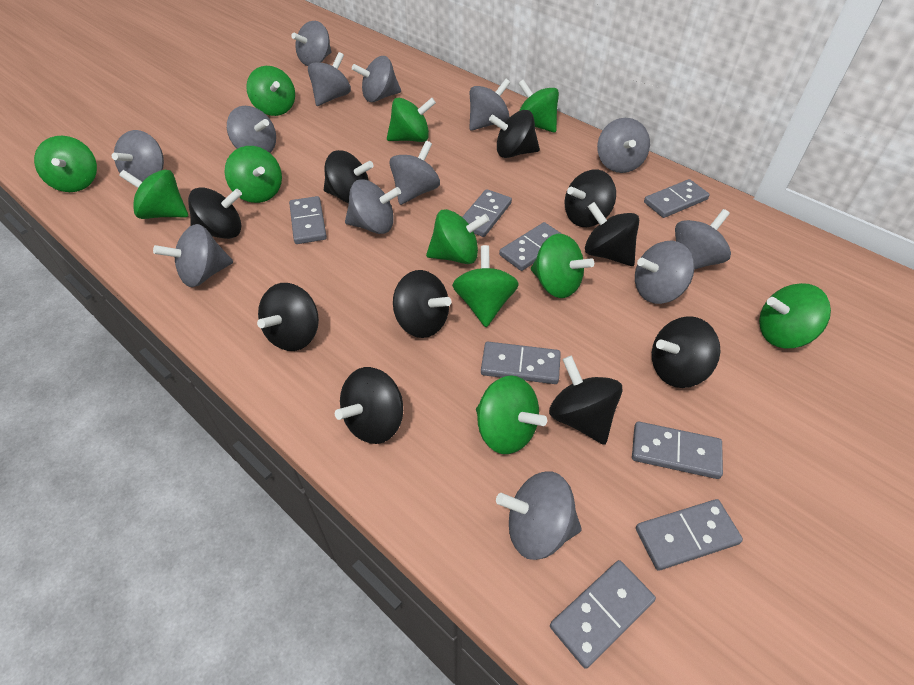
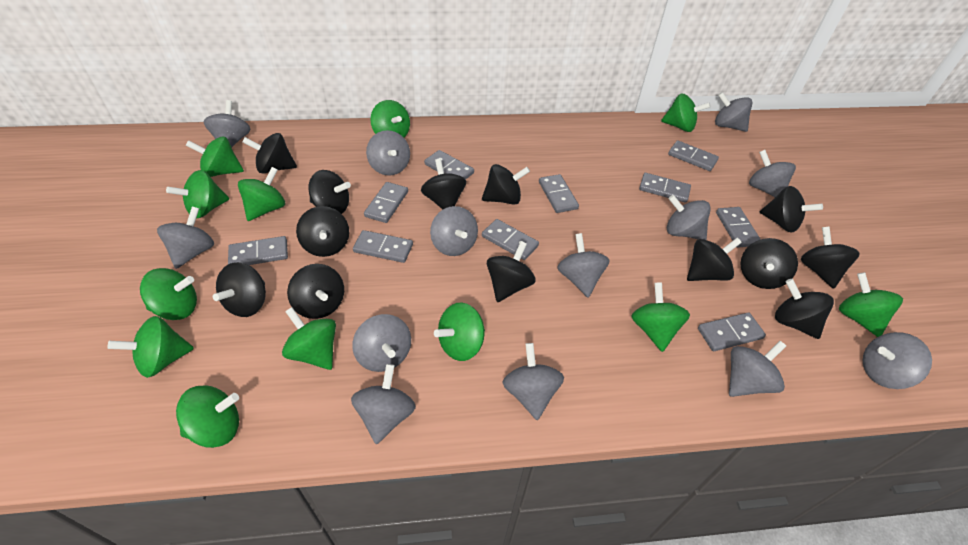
black spinning top: [188,187,242,239] [257,283,319,351] [324,150,374,203] [335,367,403,444] [393,270,451,338] [489,110,540,158] [549,355,623,445] [565,169,616,227] [585,202,639,266] [652,316,720,388] = 10 -> [213,262,266,317] [242,133,297,173] [287,264,344,319] [296,206,349,257] [308,170,351,214] [421,159,466,210] [482,164,530,205] [487,241,536,302] [687,238,742,281] [740,238,798,289] [760,186,823,233] [775,279,834,339] [801,227,860,289] = 13
green spinning top: [34,136,97,192] [119,170,188,219] [225,146,282,203] [246,66,295,116] [387,98,436,142] [426,209,490,264] [452,245,519,327] [476,375,547,454] [518,80,559,133] [531,234,594,298] [759,283,831,348] = 11 -> [107,316,194,378] [140,268,197,320] [166,170,229,218] [176,385,239,448] [186,137,244,177] [238,167,285,221] [282,307,336,370] [370,100,410,137] [434,302,485,361] [631,282,690,352] [661,94,711,132] [839,272,903,337] = 12
grey domino: [289,196,327,244] [462,189,512,237] [481,342,561,384] [499,222,562,271] [550,560,656,669] [632,422,723,479] [636,499,743,571] [644,179,710,218] = 8 -> [228,236,288,265] [353,230,413,263] [364,182,408,223] [424,150,474,180] [482,219,539,260] [539,174,579,213] [639,173,691,203] [668,140,719,171] [698,313,766,351] [716,207,761,248] = 10

